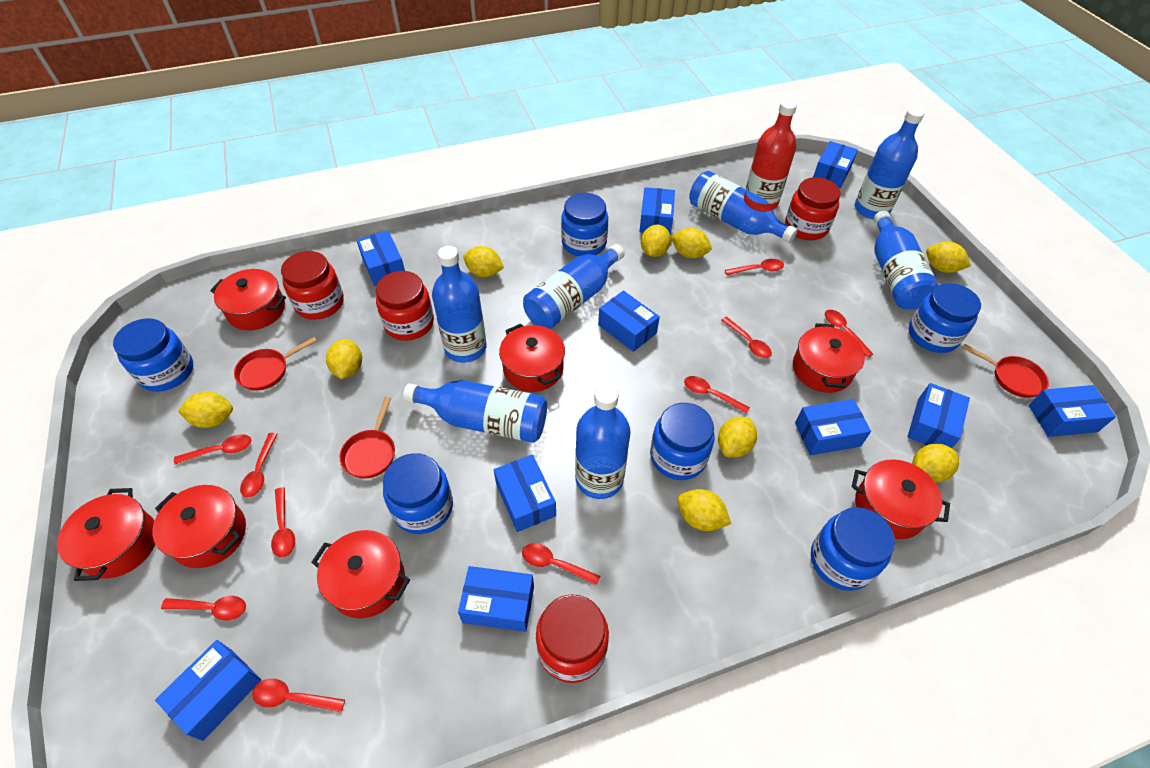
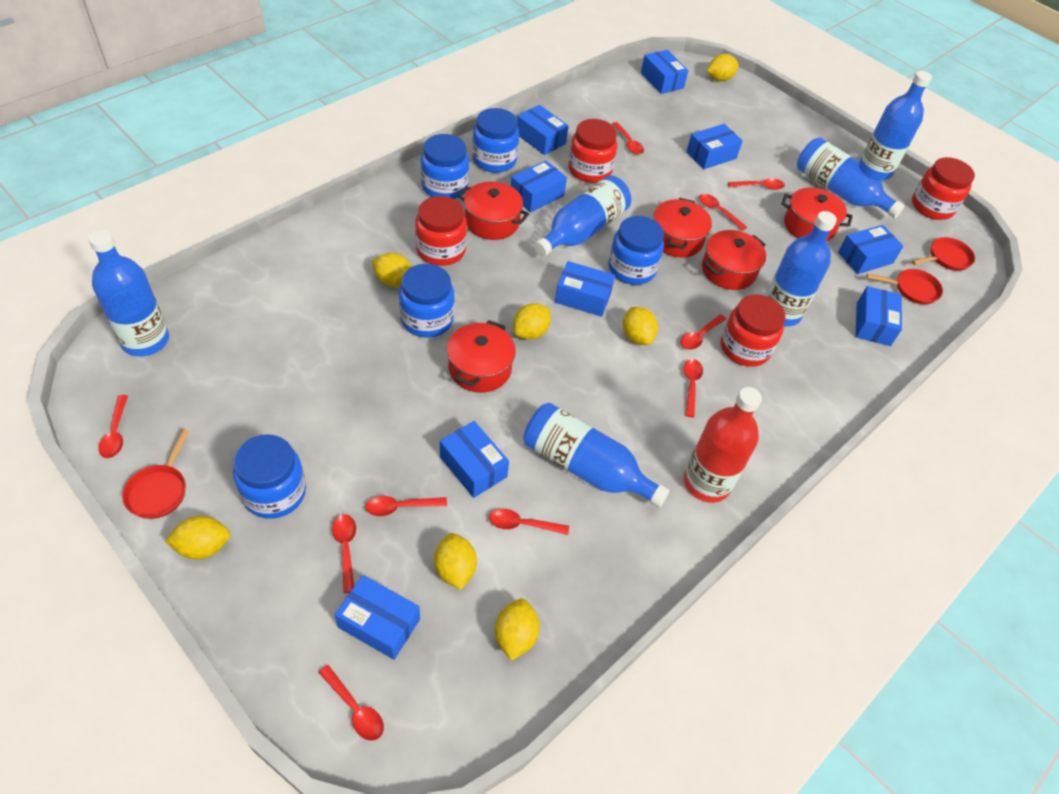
blue bottle: [403,380,547,443] [432,246,487,363] [523,244,625,329] [575,385,631,499] [689,171,798,243] [855,107,925,219] [874,211,939,309] = 7 -> [88,230,169,356] [523,403,670,508] [534,175,631,257] [765,211,837,326] [797,137,905,218] [859,71,932,180] = 6
blue box: [155,640,261,741] [356,230,405,286] [458,566,534,632] [494,454,556,532] [598,291,660,352] [639,187,675,235] [795,399,871,455] [813,141,858,188] [908,383,970,448] [1028,385,1116,437] = 10 -> [335,575,420,660] [440,421,509,498] [511,160,567,213] [517,105,569,155] [555,261,615,317] [641,50,688,94] [686,124,743,169] [838,225,903,274] [855,286,902,346] = 9
blue jar: [113,318,193,392] [383,453,453,534] [561,193,608,256] [650,403,715,480] [811,507,895,591] [909,283,981,353] = 6 -> [233,434,306,519] [399,264,455,338] [421,134,469,199] [472,108,519,173] [608,216,664,285] = 5
red pot: [57,488,155,581] [152,485,246,568] [210,269,286,330] [312,530,410,618] [499,324,565,392] [793,323,865,393] [851,459,950,539] = 7 -> [447,320,516,393] [458,181,529,240] [654,198,712,257] [702,230,766,290] [781,187,853,242] = 5
yellow lemon: [178,392,233,428] [326,339,362,379] [463,246,504,277] [641,225,671,257] [671,228,712,258] [677,489,731,531] [718,417,757,458] [912,444,959,483] [926,242,971,273] = 9 -> [165,516,230,559] [372,253,412,287] [434,533,477,590] [495,599,540,661] [513,303,551,340] [623,307,658,345] [707,54,739,81] = 7

